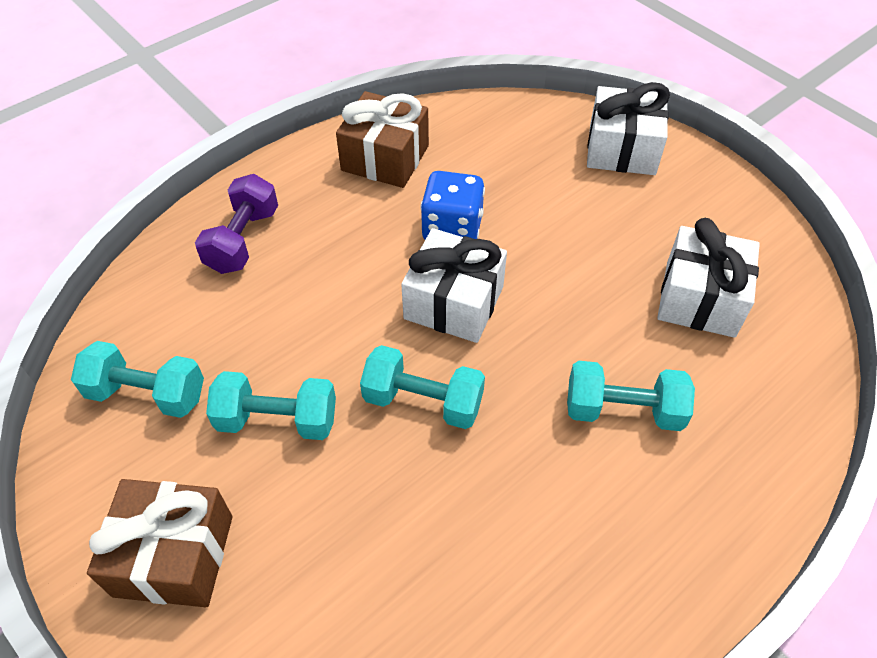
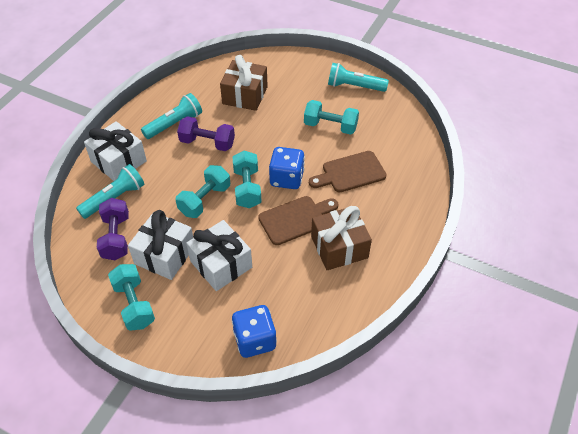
blue dice: [420,171,485,240] = 1 -> [232,305,277,358] [269,147,305,189] = 2
brown cutting board: none = 0 -> [258,196,338,245] [309,151,387,193] = 2
purple dumbbell: [195,174,278,274] = 1 -> [97,198,129,260] [177,116,235,151] = 2
turquoise flashlight: none = 0 -> [76,164,144,219] [141,93,202,139] [328,63,389,92] = 3

